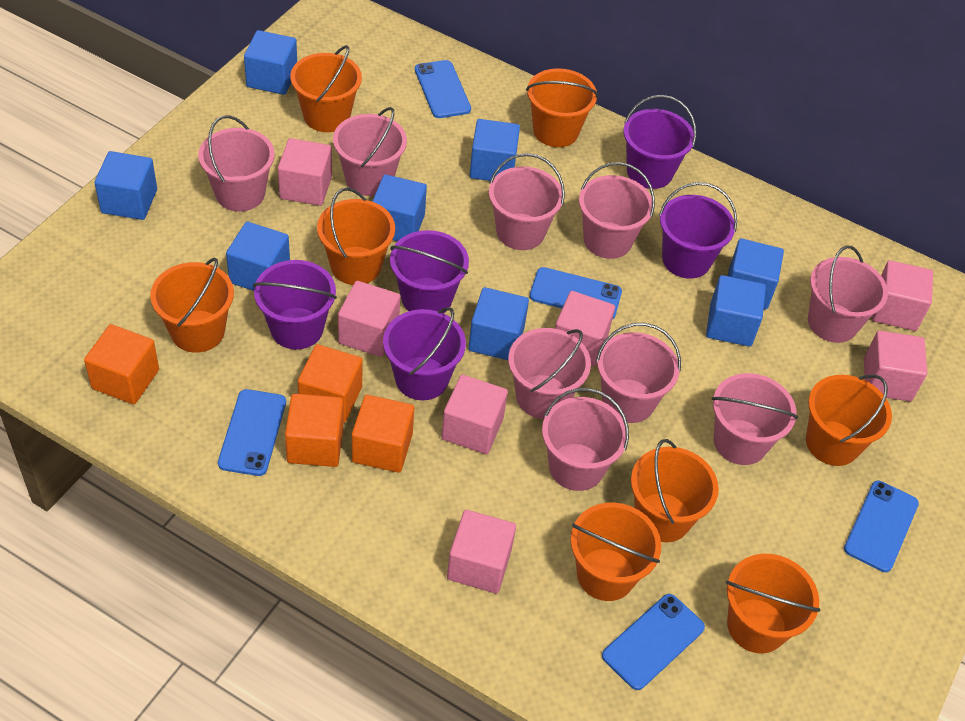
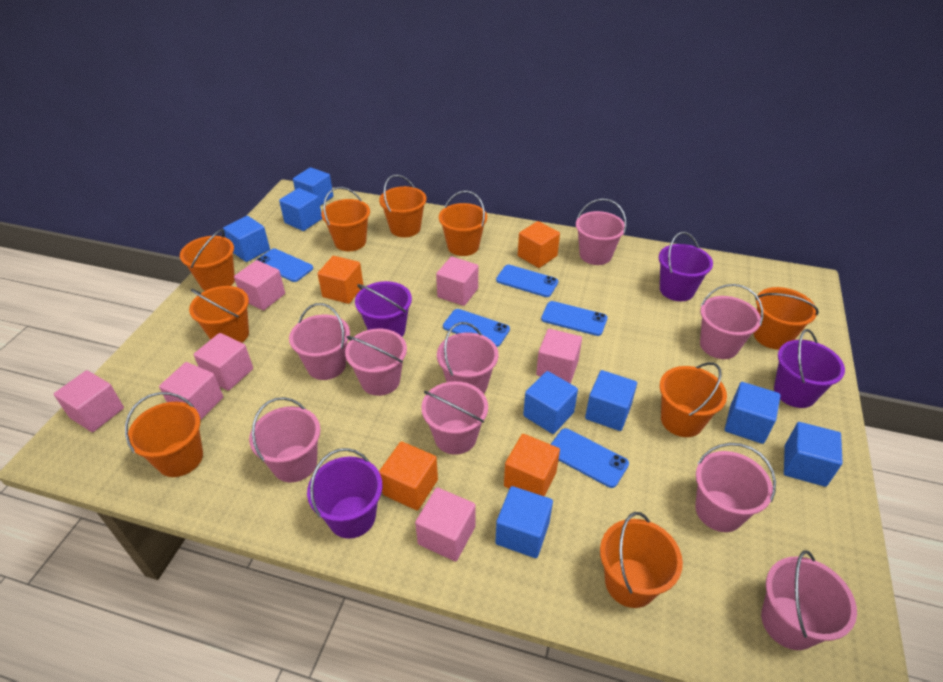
orange bucket: [150,258,234,353] [290,45,362,132] [317,188,395,285] [526,68,598,147] [570,502,661,601] [631,439,719,542] [726,554,821,653] [806,374,892,466] = 8 -> [125,392,203,477] [180,229,235,291] [189,286,249,343] [321,187,370,251] [379,174,426,237] [439,190,487,256] [600,512,683,608] [660,362,727,437] [753,287,819,350] = 9
purple bucket: [253,260,337,350] [383,307,466,400] [390,230,469,313] [623,95,696,189] [659,182,737,279] = 5 -> [307,448,383,539] [355,281,412,336] [659,232,713,301] [774,329,845,408] = 4

